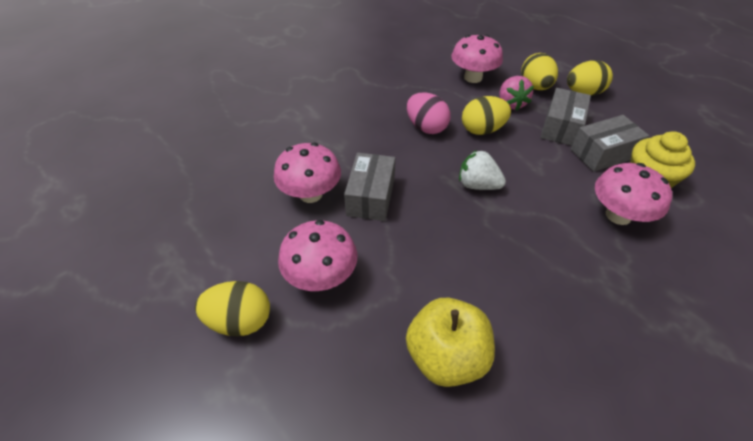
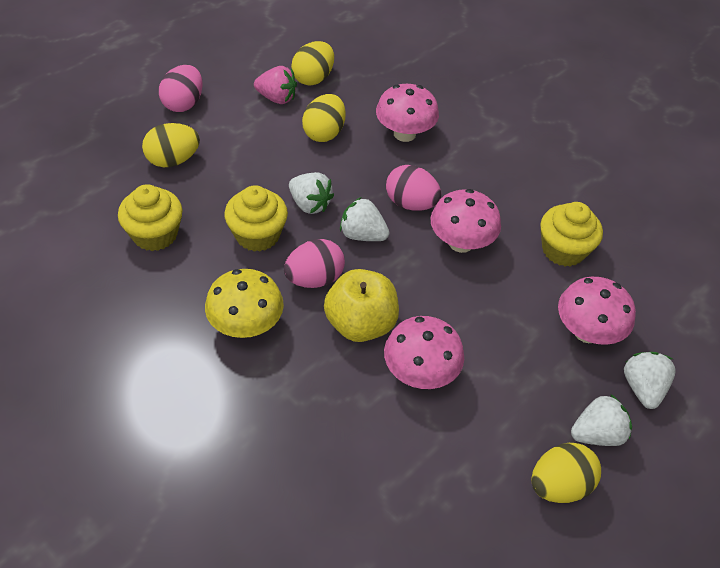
grey box: [344,153,395,221] [540,88,591,146] [570,115,649,172] = 3 -> none = 0
pink egg: [407,93,451,134] = 1 -> [159,65,203,112] [284,239,345,288] [386,165,441,211] = 3
white strawberry: [459,150,506,190] = 1 -> [289,172,334,214] [340,197,390,241] [571,395,632,446] [624,352,676,409] = 4
yellow cupcake: [630,131,695,188] = 1 -> [118,184,182,251] [224,185,288,251] [540,202,603,267] = 3
yellow mushroom: none = 0 -> [205,269,284,338] = 1

